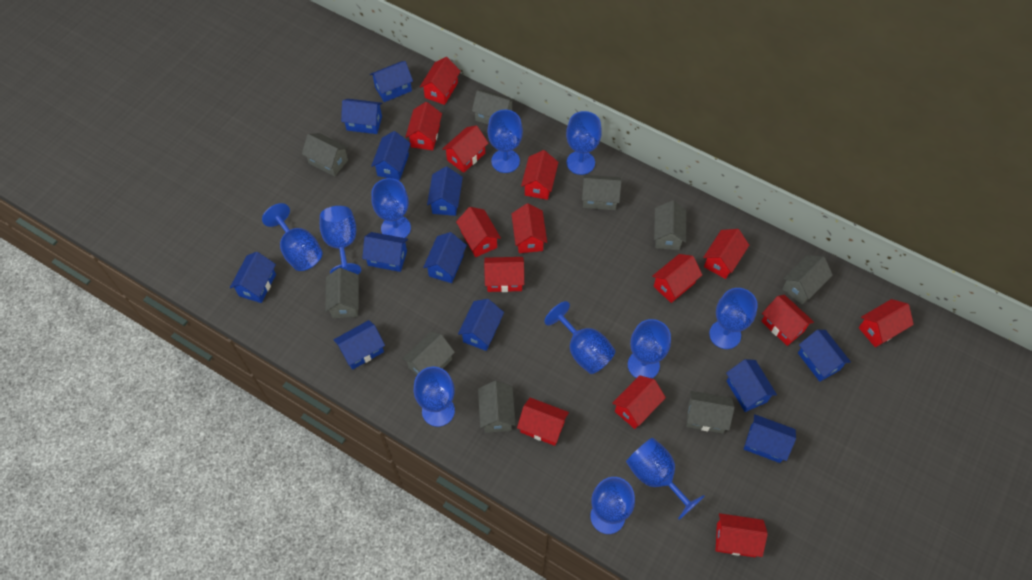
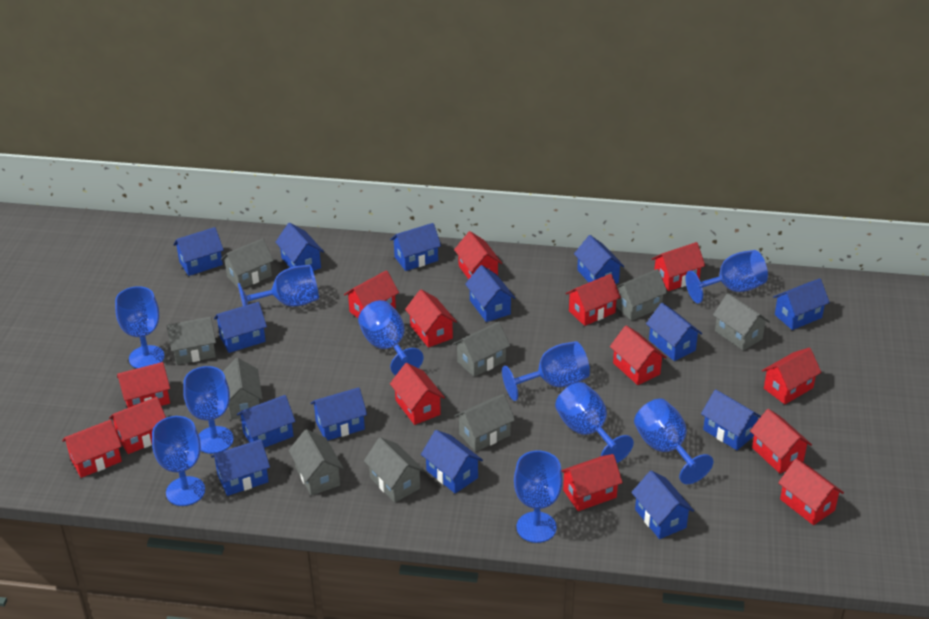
blue goblet: [262,203,322,271] [320,206,361,274] [371,178,411,238] [414,367,455,427] [488,110,523,173] [544,301,615,374] [566,111,602,175] [590,477,635,534] [626,438,705,520] [628,319,671,378] [709,288,758,349] = 11 -> [115,286,165,368] [152,416,205,506] [183,366,234,454] [238,265,319,306] [358,300,423,375] [502,341,590,401] [514,450,563,543] [555,382,634,463] [634,399,713,484] [685,250,768,303] = 10
blue house: [230,252,276,303] [334,320,385,370] [341,99,382,134] [362,232,408,272] [370,61,413,102] [371,131,411,180] [423,232,467,283] [427,167,463,216] [458,299,504,351] [726,359,777,412] [744,414,796,463] [798,330,851,382] = 12 -> [173,227,224,276] [211,439,270,496] [214,302,267,353] [237,395,295,448] [275,223,324,271] [310,387,367,440] [390,223,441,271] [421,430,483,493] [465,265,515,322] [574,235,625,284] [631,470,694,539] [646,303,702,361] [701,389,761,450] [773,278,830,330] = 14

